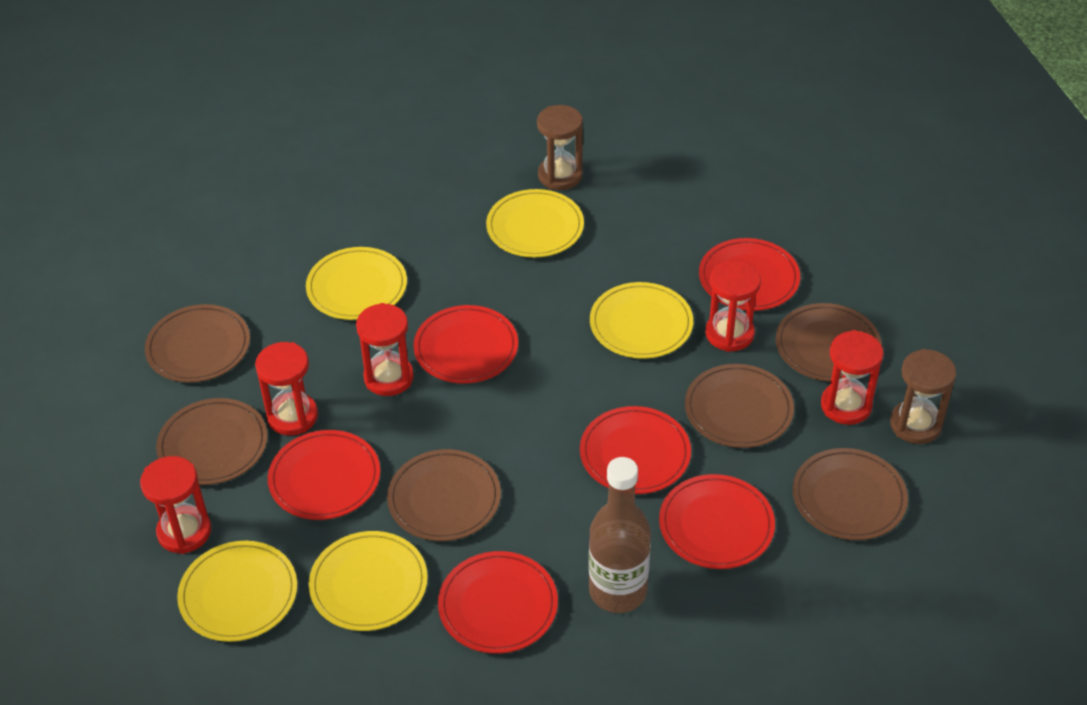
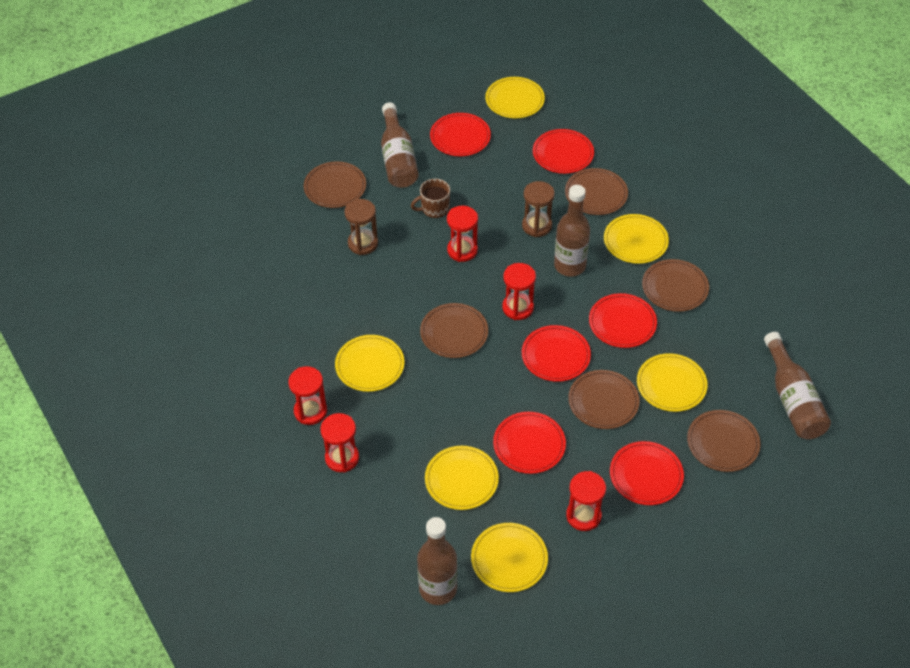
brown bottle: [589,457,651,613] = 1 -> [381,102,419,188] [417,517,458,605] [554,185,590,276] [764,332,831,439] = 4
brown mug: none = 0 -> [411,179,450,218] = 1
yellow plate: [177,541,297,642] [306,247,407,320] [309,531,428,631] [486,189,584,257] [590,282,693,359] = 5 -> [335,335,405,392] [425,446,499,510] [471,523,548,592] [485,77,545,118] [604,214,669,264] [637,353,708,412] = 6

